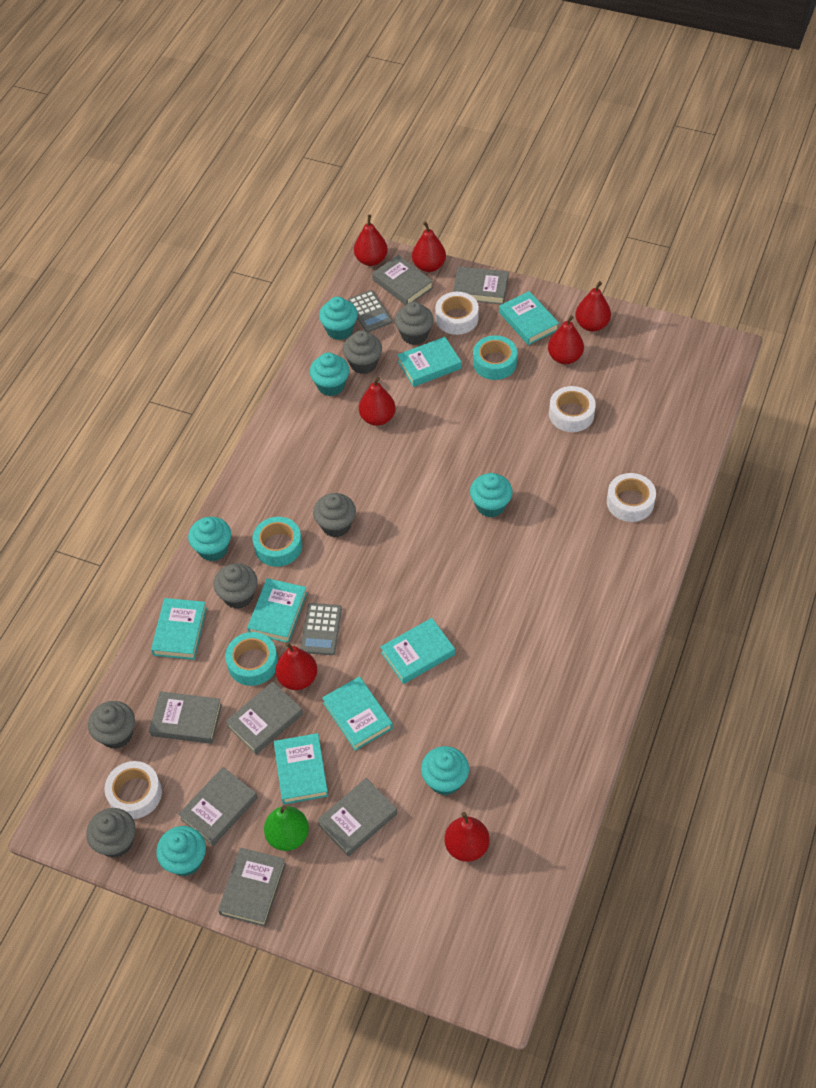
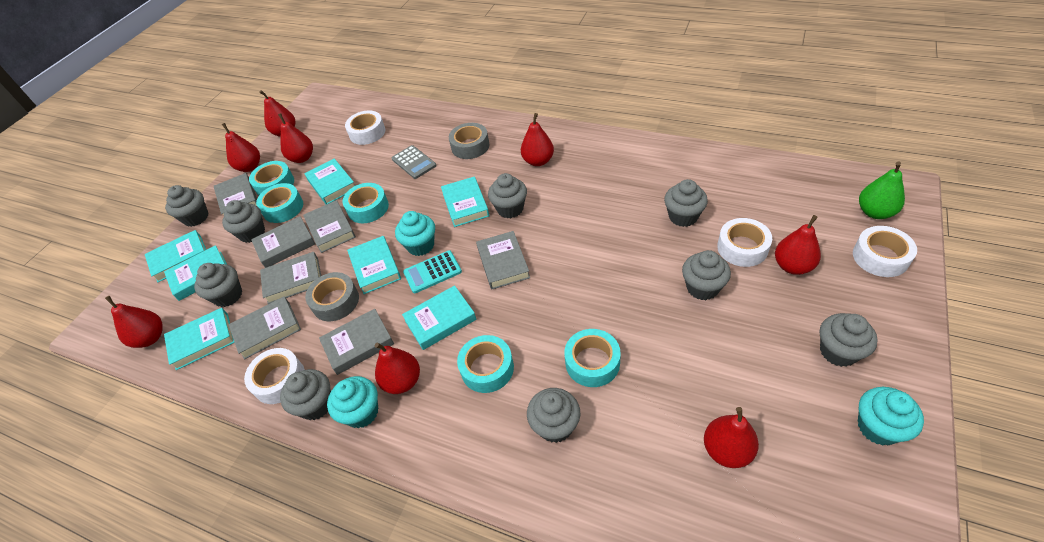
grey calculator: [300,603,342,655] [347,290,393,332] = 2 -> [392,145,436,179] = 1
grey cupcake: [86,808,136,858] [88,701,135,749] [213,563,257,609] [313,493,356,537] [343,330,382,374] [395,301,434,345] = 6 -> [165,185,208,227] [194,263,242,307] [222,200,265,243] [280,369,331,420] [488,173,527,218] [527,388,580,443] [664,179,708,227] [682,250,731,300] [820,313,878,367] = 9
grey tape: none = 0 -> [305,272,359,321] [449,123,489,159] = 2
red pear: [275,642,317,690] [354,215,388,266] [359,377,396,426] [412,222,446,272] [445,812,489,862] [548,316,584,364] [575,281,611,332] = 7 -> [105,296,163,348] [222,123,260,172] [259,90,296,137] [278,113,313,163] [375,343,420,394] [521,113,554,166] [704,407,759,468] [775,215,821,275] = 8
turquoise calculator: none = 0 -> [403,250,462,293] = 1
turquoise cupcake: [156,826,206,876] [188,517,231,561] [310,352,350,396] [319,297,358,340] [421,746,469,795] [470,473,513,517] = 6 -> [327,376,378,428] [395,211,435,256] [858,387,924,446] = 3
turquoise tape: [225,632,278,686] [253,517,302,567] [473,335,517,380] = 3 -> [249,161,294,196] [256,183,303,223] [343,183,389,223] [457,335,514,393] [564,329,621,387] = 5

